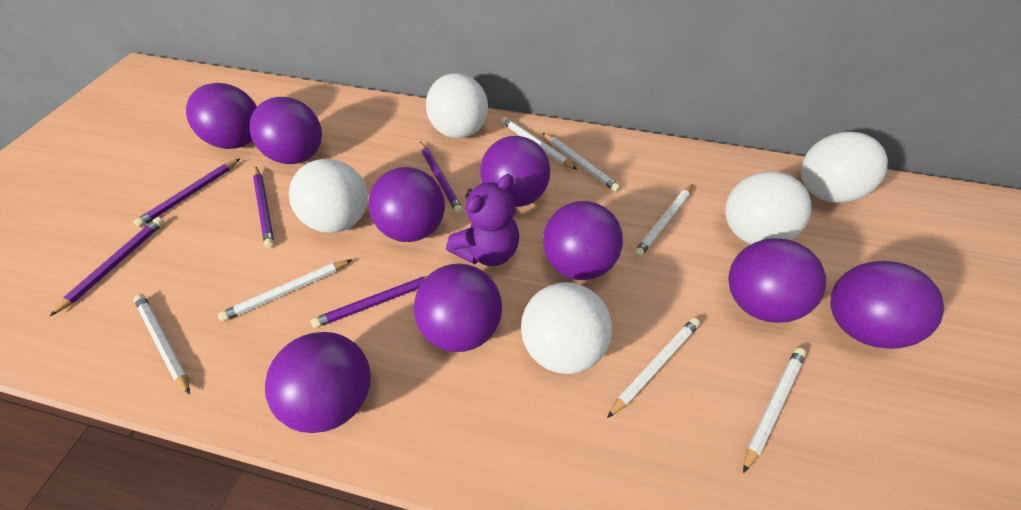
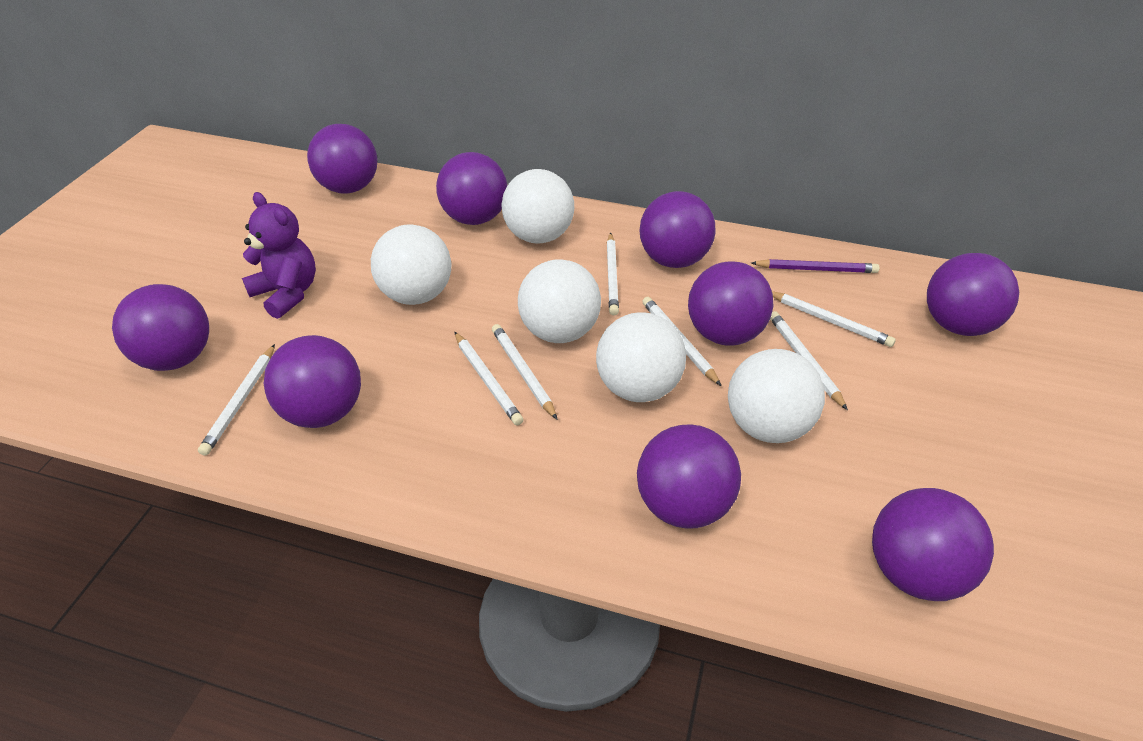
purple pencil: [50,217,165,316] [133,158,241,227] [253,167,274,248] [311,276,427,328] [420,142,463,214] = 5 -> [751,259,880,273] = 1

